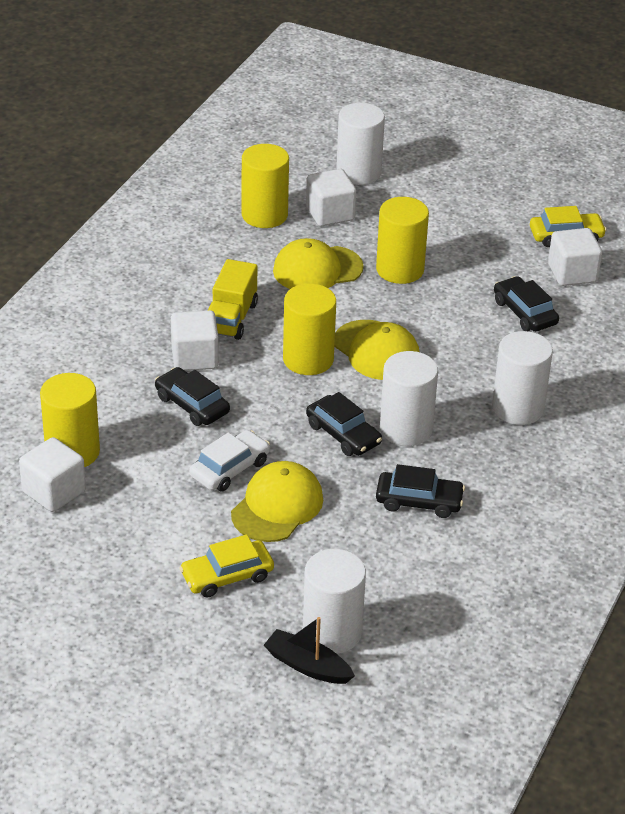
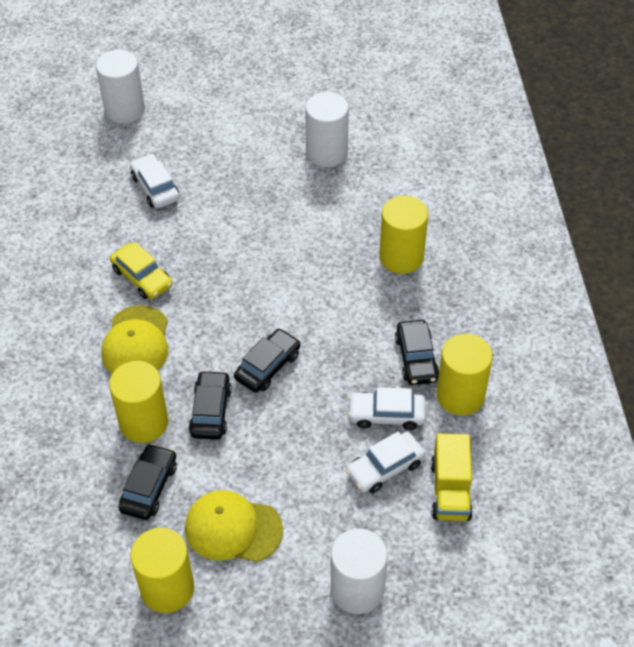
black boat: [264,617,355,684] = 1 -> none = 0
white car: [189,430,270,491] = 1 -> [130,154,180,208] [346,432,425,493] [348,387,425,430] = 3
white cube: [19,437,86,512] [171,310,219,371] [306,169,356,226] [548,228,602,286] = 4 -> none = 0
white cylinder: [303,549,366,654] [336,103,385,185] [380,351,438,446] [492,331,553,425] = 4 -> [96,50,145,124] [305,92,349,167] [331,529,388,614] = 3
yellow cap: [231,461,323,542] [273,238,364,289] [334,320,419,380] = 3 -> [102,305,168,374] [185,490,283,562] = 2
yellow car: [180,534,274,598] [530,206,607,247] = 2 -> [110,242,173,299] = 1

